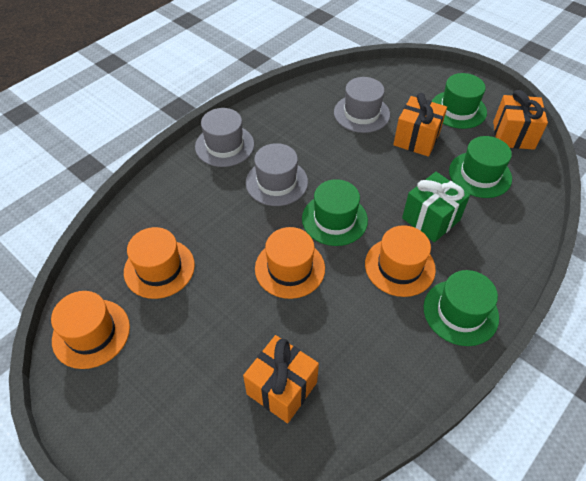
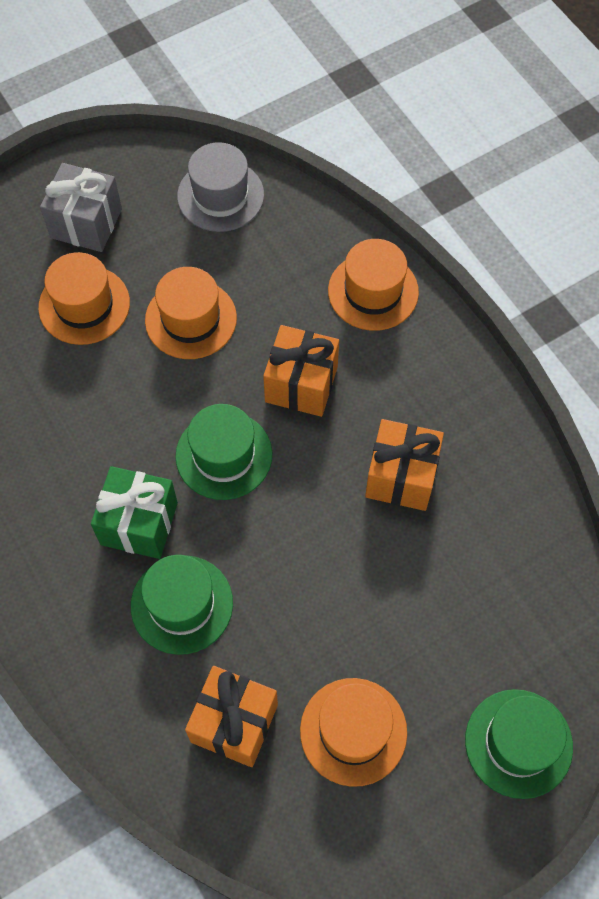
green hat: [302,179,368,246] [424,270,499,346] [432,73,487,129] [449,136,512,198] = 4 -> [131,555,233,655] [175,404,272,500] [465,689,573,799] = 3
grey gift: none = 0 -> [40,163,122,252] = 1
grey hat: [195,108,254,167] [246,143,308,206] [334,77,390,133] = 3 -> [177,142,264,232] = 1

